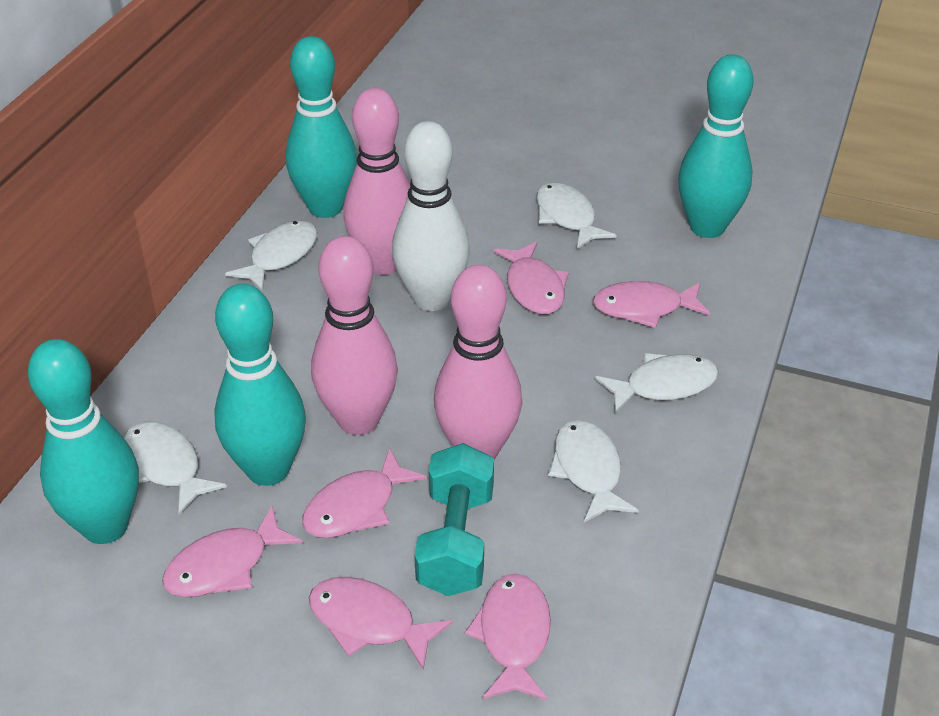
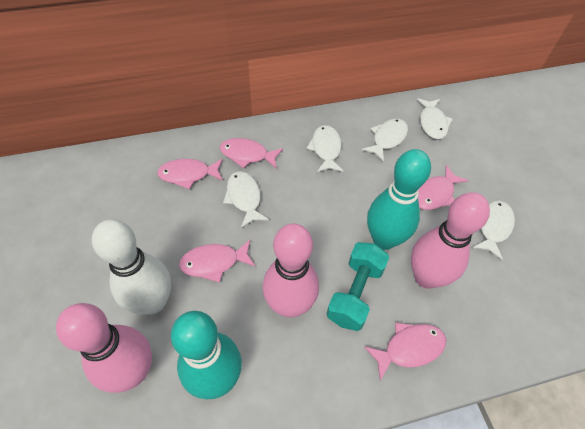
pink fish: [162,506,303,597] [302,448,427,538] [309,577,453,670] [465,574,551,701] [494,242,569,314] [593,281,710,328] = 6 -> [157,159,223,189] [179,240,255,283] [220,138,283,168] [364,322,446,381] [418,165,469,210] = 5
turquoise bowling pin: [28,339,139,544] [214,284,306,486] [286,36,357,218] [678,54,754,238] = 4 -> [171,311,242,399] [367,149,431,250] = 2

